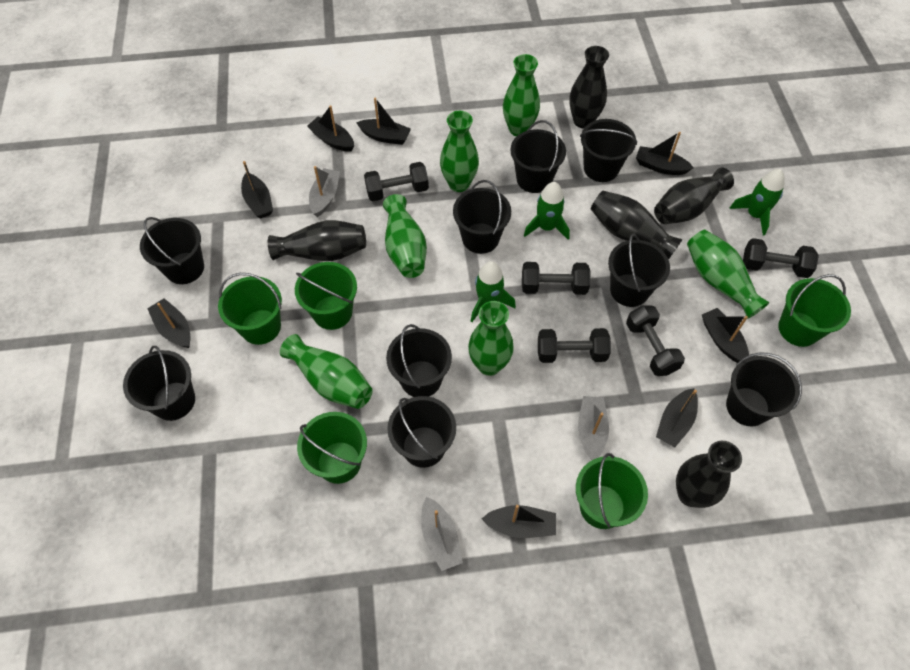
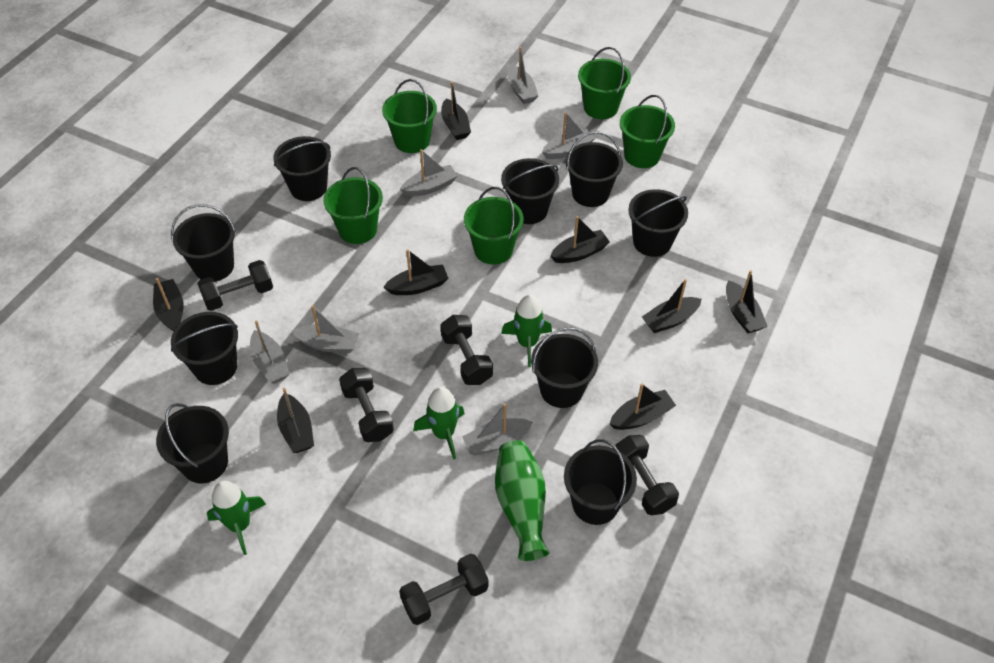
black vase: [268,220,366,261] [569,46,609,128] [591,191,683,260] [654,168,734,224] [676,441,742,508] = 5 -> none = 0
green vase: [280,334,373,409] [383,194,427,278] [440,111,479,192] [468,301,514,376] [503,54,540,136] [687,229,770,319] = 6 -> [495,440,550,561] = 1
grey boat: [309,166,340,217] [421,497,463,571] [578,396,609,460] = 3 -> [250,321,289,384] [292,305,359,353] [400,149,458,196] [462,403,533,455] [508,47,538,104] [542,112,595,159] = 6

